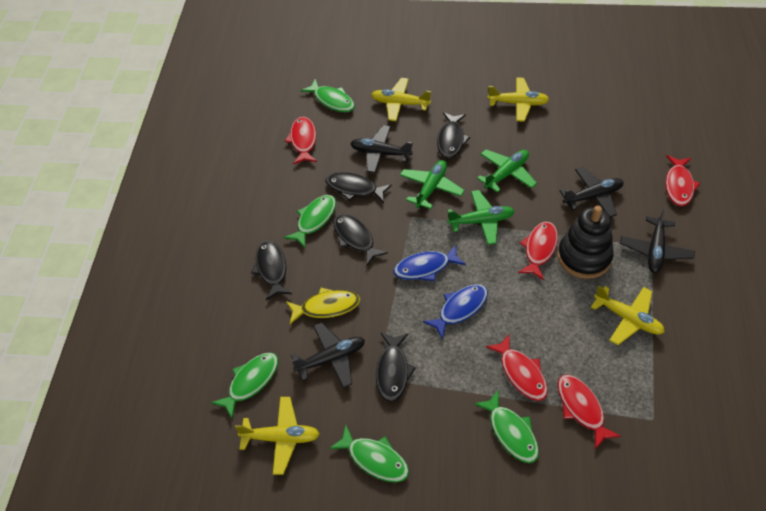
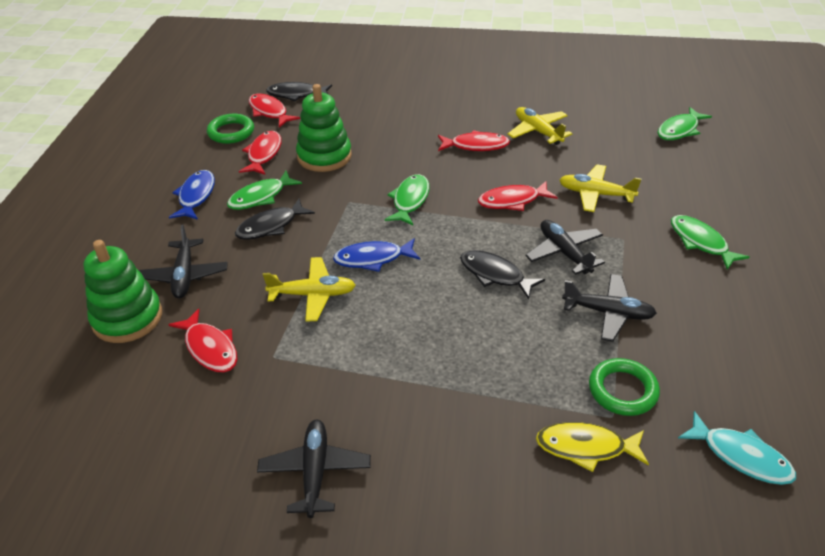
black fish: [251,240,292,300] [325,172,392,203] [333,214,388,266] [376,333,416,402] [437,112,470,159] = 5 -> [235,199,315,240] [266,82,332,101] [460,250,545,300] = 3
black stacking toy: [558,206,613,279] = 1 -> none = 0
green fish: [211,353,278,418] [284,195,336,248] [301,79,355,112] [329,425,409,482] [474,390,539,463] = 5 -> [227,171,302,210] [385,174,430,225] [657,107,712,140] [671,215,749,270] = 4
green plane: [400,160,465,209] [447,190,515,245] [477,150,537,193] = 3 -> none = 0
green ring: none = 0 -> [207,114,254,144] [589,358,660,416] = 2
green stacking toy: none = 0 -> [83,240,162,343] [296,84,352,172] = 2
turquoise fish: none = 0 -> [678,411,796,485] = 1
yellow plane: [235,397,320,475] [371,78,431,121] [487,78,549,122] [591,285,664,345] = 4 -> [263,257,356,322] [508,107,572,145] [559,164,641,212] = 3

